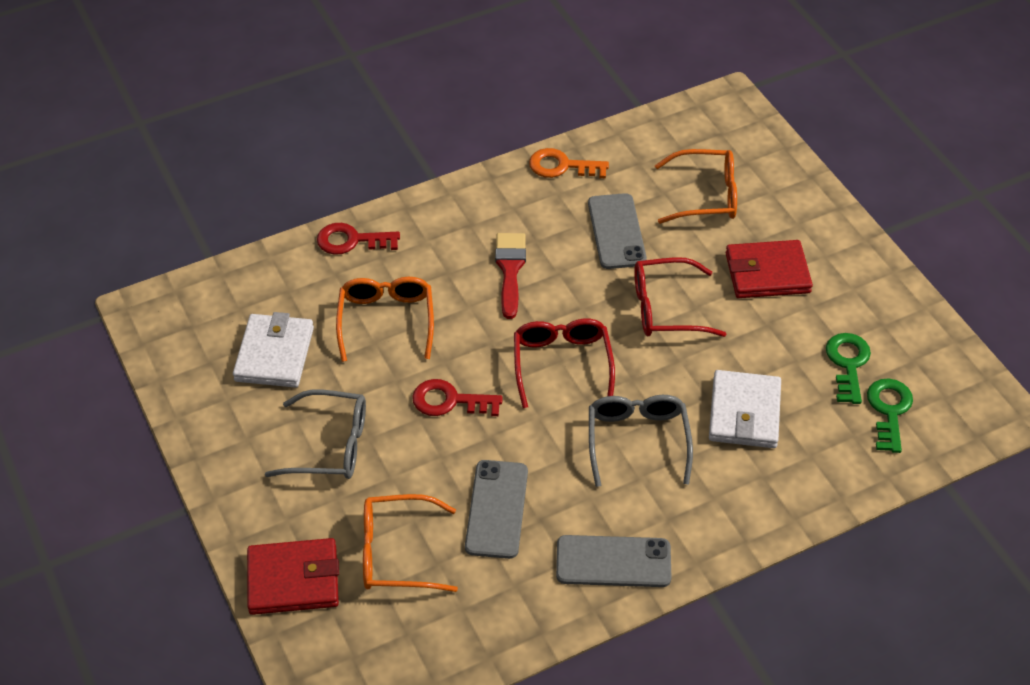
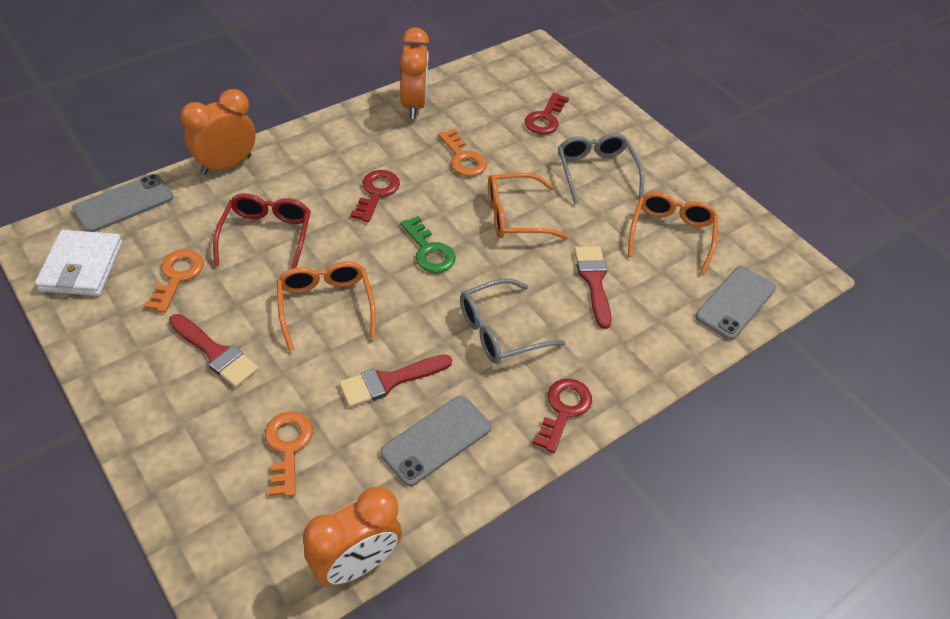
green key: [826,333,871,404] [867,378,913,453] = 2 -> [401,216,456,273] = 1
orange clock: none = 0 -> [180,89,256,175] [303,487,402,586] [399,27,429,119] = 3
orange key: [529,148,609,178] = 1 -> [144,249,204,313] [265,412,313,497] [438,129,487,176] = 3
red brush: [495,233,526,319] = 1 -> [169,314,259,388] [339,354,452,407] [574,246,612,329] = 3
red glasses: [514,318,615,408] [634,257,726,337] = 2 -> [213,194,311,269] = 1
red key: [317,223,400,255] [412,379,503,416] = 2 -> [350,170,400,222] [525,93,569,134] [532,378,592,453] = 3
red wallet: [247,538,339,615] [726,240,813,298] = 2 -> none = 0
white wallet: [233,312,314,388] [709,370,781,448] = 2 -> [35,230,122,296] = 1

